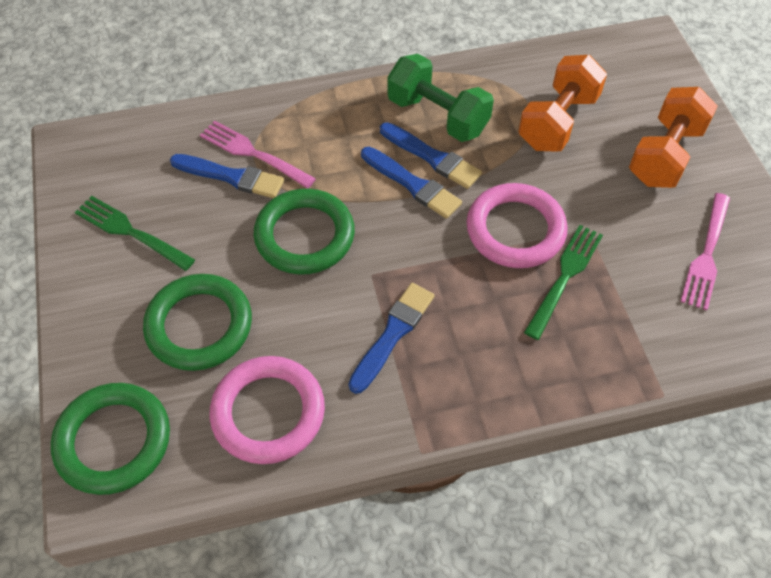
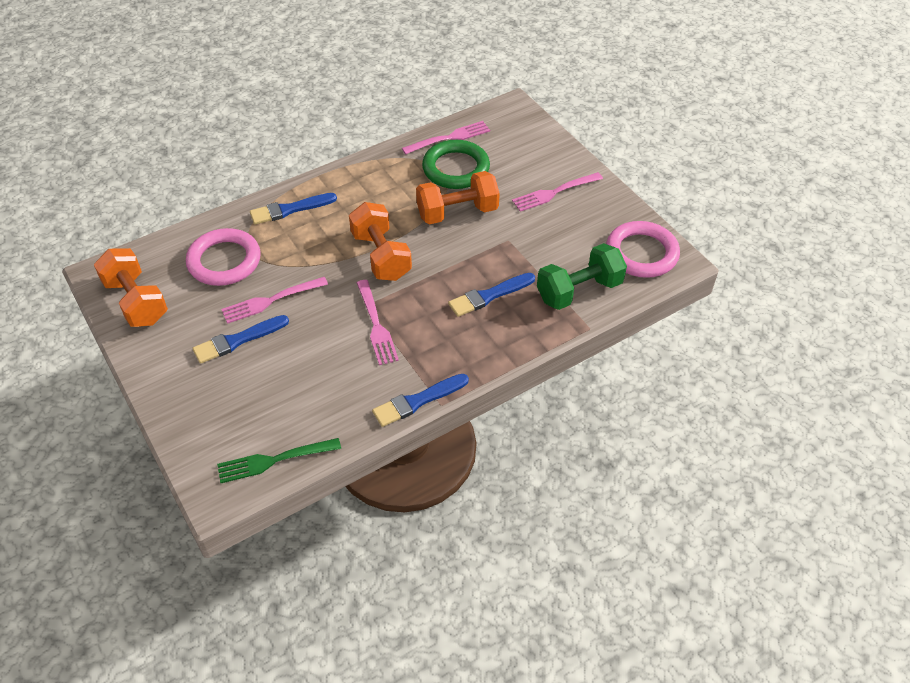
green fork: [75,196,195,271] [524,225,603,340] = 2 -> [217,438,341,483] = 1
green ring: [51,383,170,495] [143,274,252,371] [254,189,355,275] = 3 -> [422,140,490,189] = 1
orange dumbbell: [518,55,607,151] [629,87,718,188] = 2 -> [94,248,168,327] [349,202,412,281] [416,171,500,224] = 3
pink fork: [200,121,316,189] [680,193,730,310] = 2 -> [221,277,328,324] [357,280,399,365] [402,121,490,154] [512,172,603,212] = 4

